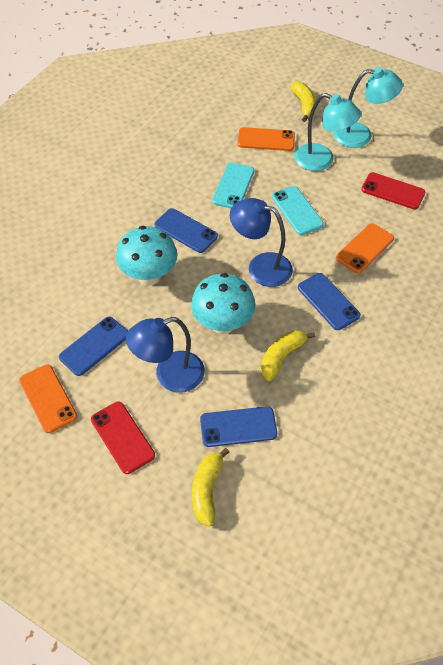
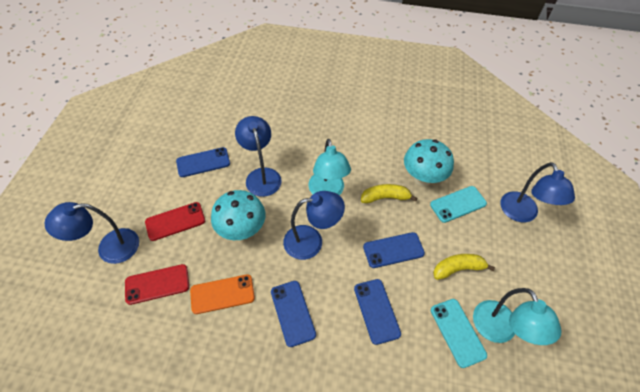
blue lamp: [126,317,205,393] [230,198,293,287] = 2 -> [44,202,139,264] [235,116,282,197] [283,191,345,260] [501,162,575,222] = 4
orange phone: [19,365,77,433] [237,127,295,151] [336,223,394,274] = 3 -> [190,274,255,314] = 1
yellow banana: [192,448,229,526] [260,330,315,381] [290,81,316,122] = 3 -> [361,184,417,203] [433,254,495,280] = 2

